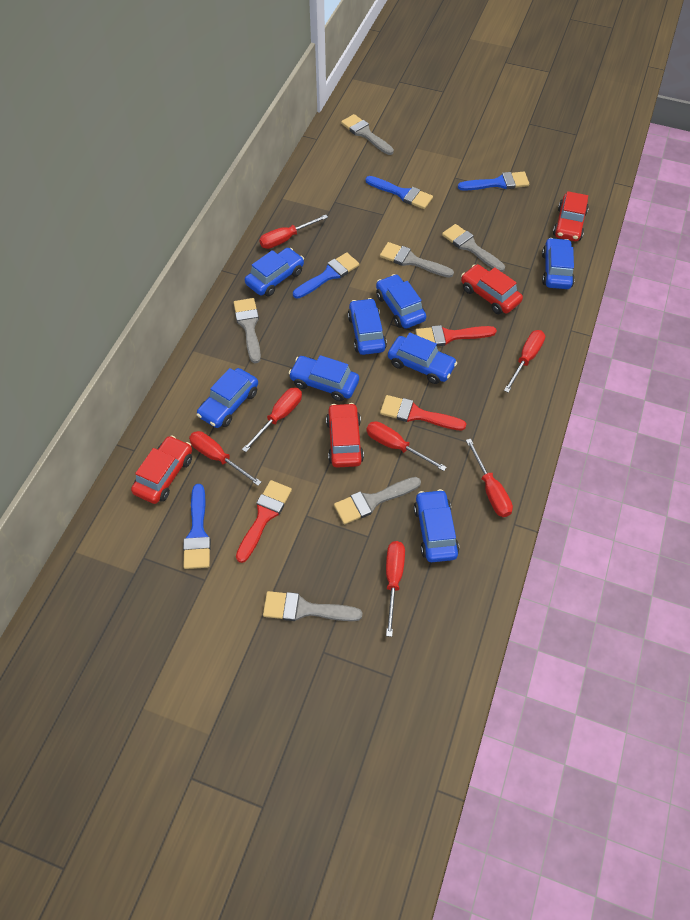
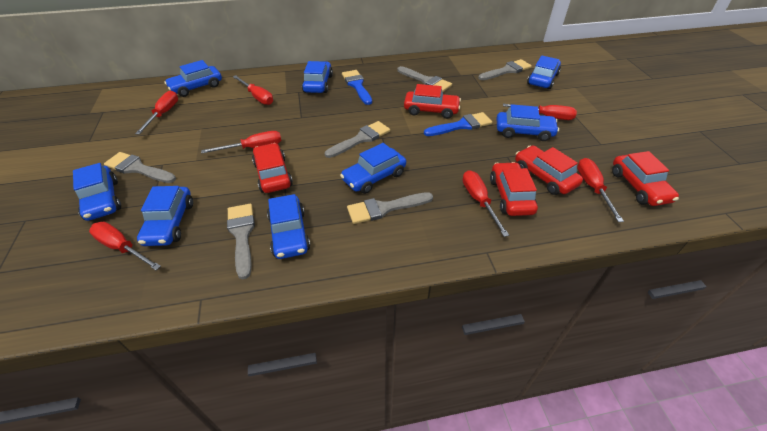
blue brush: [183,484,211,569] [293,252,359,299] [366,176,433,209] [458,172,529,191] = 4 -> [342,70,372,105] [424,112,492,136] = 2
red brush: [236,480,292,563] [380,395,466,430] [415,325,497,346] = 3 -> none = 0
red car: [131,435,192,504] [326,403,364,468] [461,264,523,314] [553,191,589,241] = 4 -> [252,143,293,193] [404,84,461,119] [490,162,538,216] [515,145,583,195] [612,151,679,206] = 5

